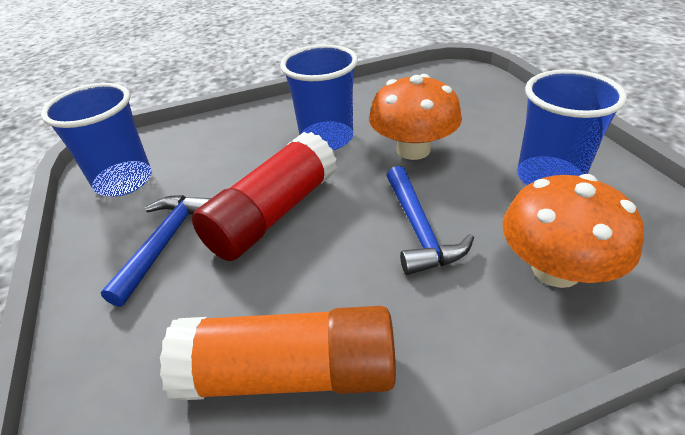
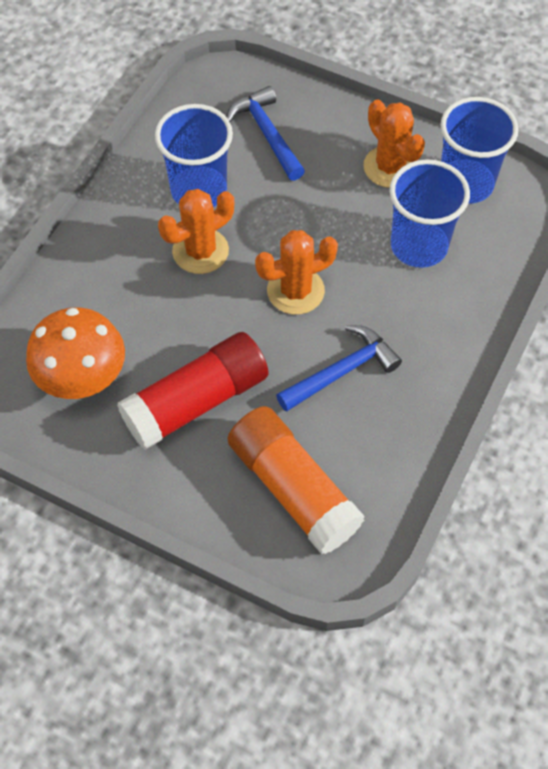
orange cactus: none = 0 -> [158,189,234,274] [255,230,338,315] [363,100,425,188] = 3
orange mushroom: [369,74,462,160] [502,174,644,288] = 2 -> [26,307,125,399] = 1

